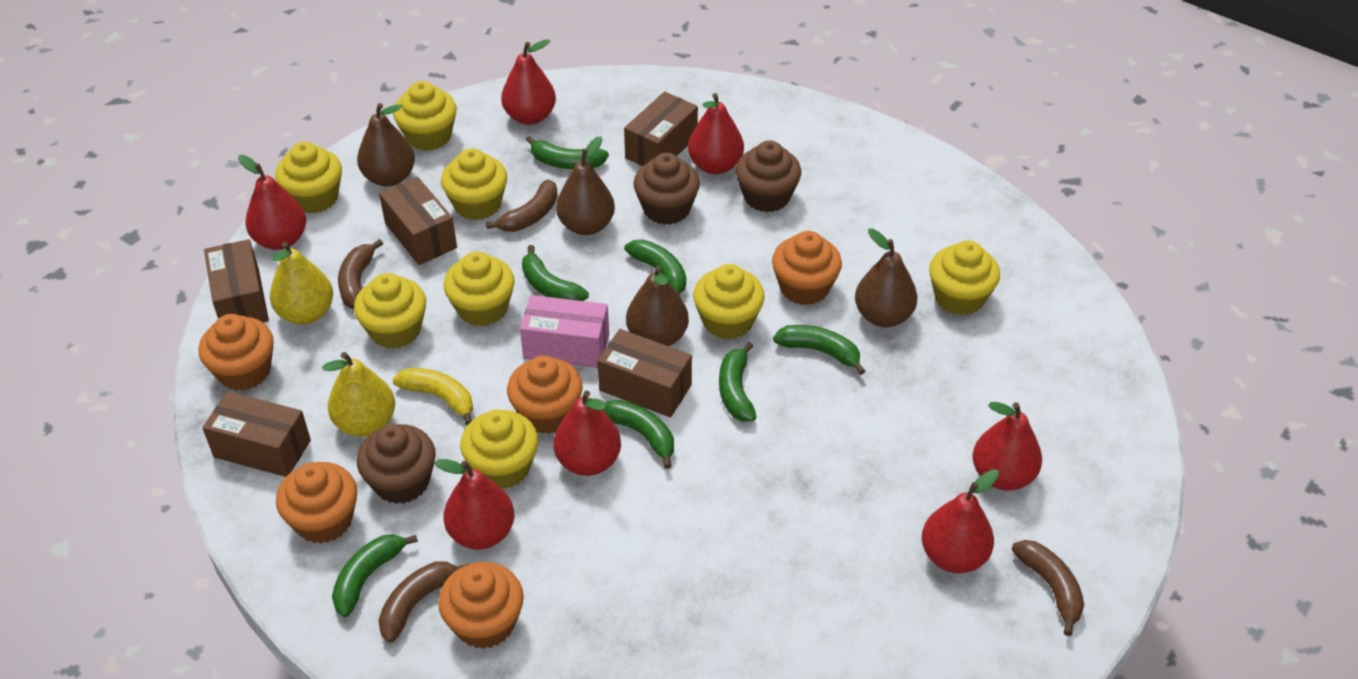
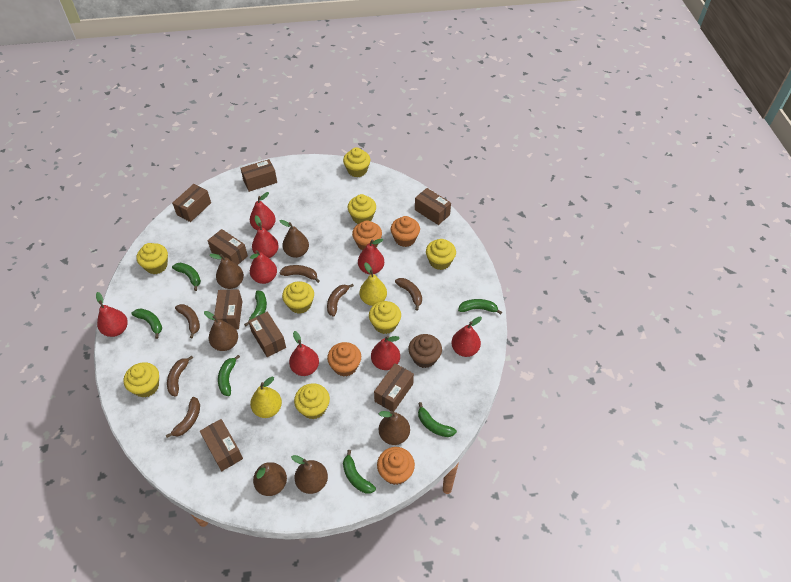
brown banana: [338,239,383,309] [378,561,469,643] [486,179,558,232] [1012,540,1084,636] = 4 -> [166,397,200,438] [167,356,193,397] [175,304,200,338] [280,265,320,283] [327,284,354,316] [395,278,422,311] = 6
brown box: [202,391,311,477] [204,239,269,322] [379,177,457,265] [597,329,692,418] [624,92,698,166] = 5 -> [172,184,211,222] [200,419,243,471] [207,229,248,265] [214,289,242,330] [240,159,277,192] [248,312,286,357] [374,363,414,412] [415,188,451,225] = 8
brown cupcake: [357,424,436,504] [633,153,700,225] [736,141,801,212] = 3 -> [408,334,442,368] = 1
brown pear: [357,103,415,186] [556,136,615,235] [626,265,689,346] [855,228,917,327] = 4 -> [204,311,238,351] [210,254,244,289] [253,462,287,496] [279,220,309,258] [291,455,328,494] [379,411,410,445] = 6
orange cupcake: [199,314,274,391] [276,462,357,544] [438,562,524,649] [507,356,583,434] [772,231,842,305] = 5 -> [327,342,361,377] [352,221,382,251] [377,447,415,485] [391,216,420,247] = 4
pink box: [520,295,609,368] = 1 -> none = 0
red pear: [238,155,306,250] [434,459,514,549] [501,39,556,125] [553,391,621,476] [688,93,744,174] [922,469,999,573] [973,402,1042,491] = 7 -> [96,292,128,337] [250,192,276,231] [250,250,277,284] [252,215,279,258] [289,331,319,376] [358,239,384,275] [371,336,400,370] [452,317,482,357] = 8
yellow banana: [392,368,473,425] = 1 -> none = 0

